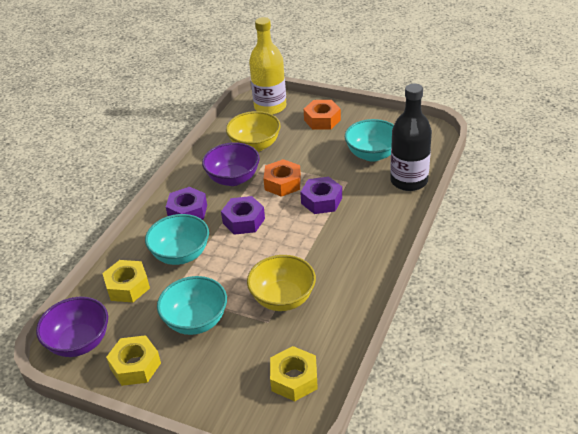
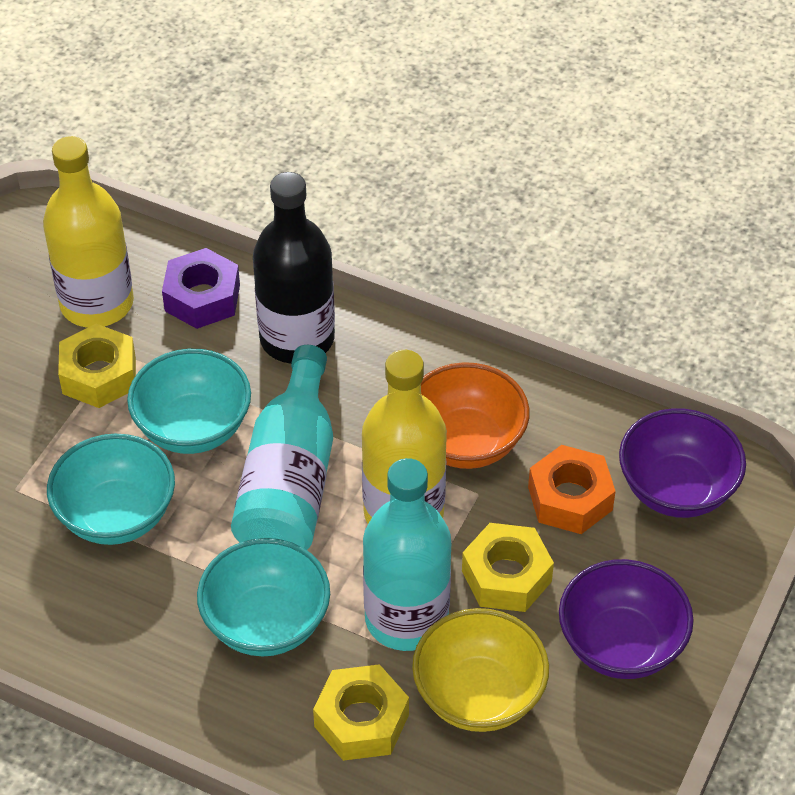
orange bowl: none = 0 -> [421,362,530,469] = 1
orange nut: [263,159,301,197] [303,100,341,130] = 2 -> [528,445,616,534] = 1
purple nut: [166,187,207,220] [221,196,265,235] [300,177,342,214] = 3 -> [162,248,240,329] = 1
turquoise bottle: none = 0 -> [231,345,333,550] [363,458,451,651] = 2
yellow bottle: [249,17,286,115] = 1 -> [43,136,134,328] [362,350,447,524] = 2
yellow bowl: [226,111,281,152] [247,255,316,311] = 2 -> [412,608,549,732] = 1

